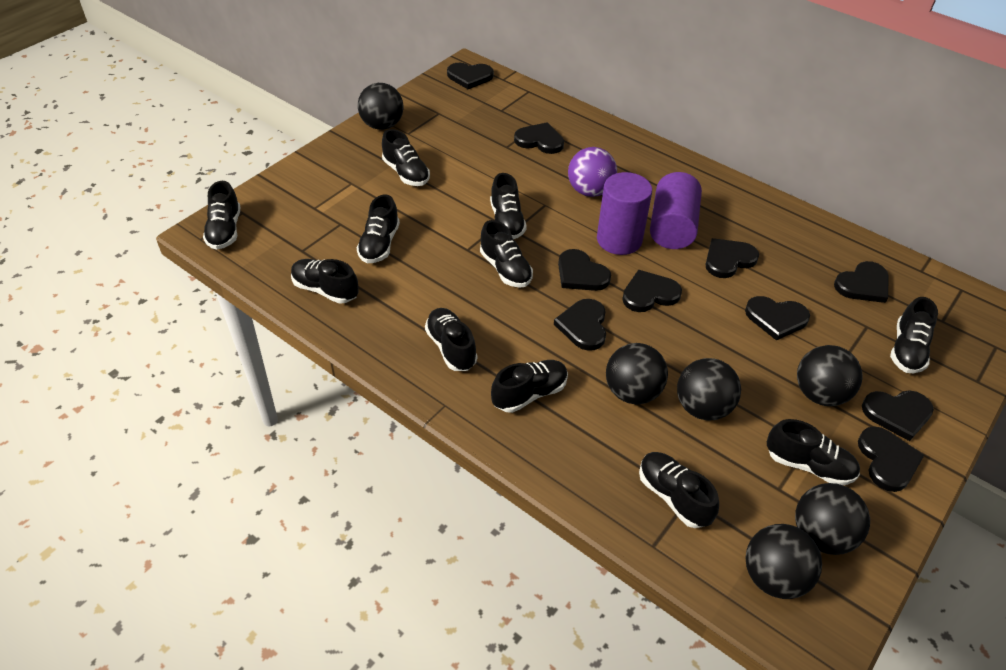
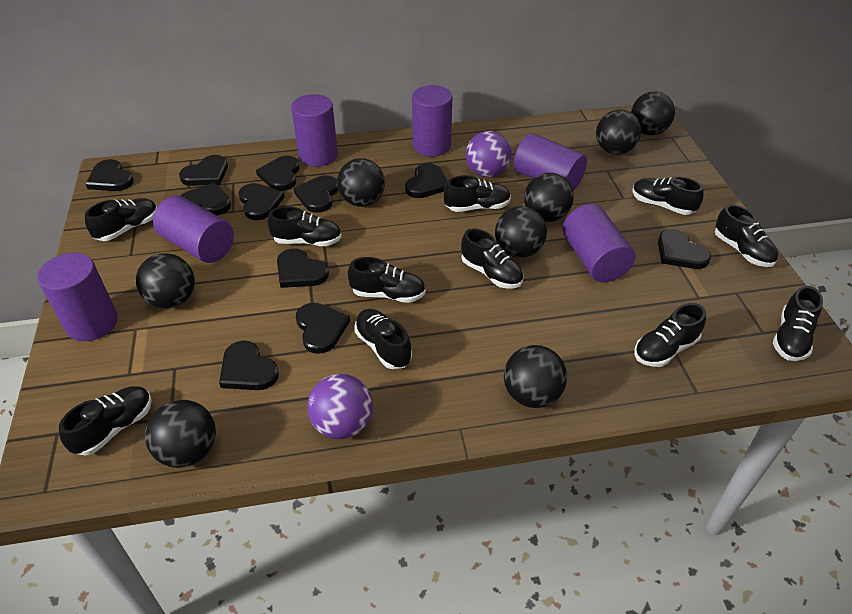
black ball: [358,83,403,130] [606,343,668,405] [677,358,741,421] [746,524,822,599] [795,483,870,555] [797,345,863,406] = 6 -> [136,253,195,309] [145,400,216,468] [337,158,385,207] [495,206,547,258] [504,345,567,408] [524,173,574,222] [596,109,641,155] [631,91,675,135] = 8
black heart: [447,63,494,89] [514,122,564,154] [554,299,606,351] [558,249,611,291] [622,270,682,312] [705,238,759,278] [745,296,810,340] [834,261,888,303] [858,426,924,492] [862,390,934,441] = 10 -> [86,159,134,191] [179,155,228,186] [181,183,231,216] [219,340,279,390] [239,183,285,220] [256,156,300,191] [277,249,329,288] [294,175,338,213] [296,303,350,354] [405,163,447,198] [658,229,711,269] = 11
purple ball: [568,147,617,197] = 1 -> [307,374,373,439] [466,131,511,177] = 2
purple cylinder: [597,172,652,255] [650,172,702,249] = 2 -> [37,253,118,341] [153,196,234,263] [291,94,338,166] [412,85,452,156] [514,133,587,191] [563,204,635,283] = 6

